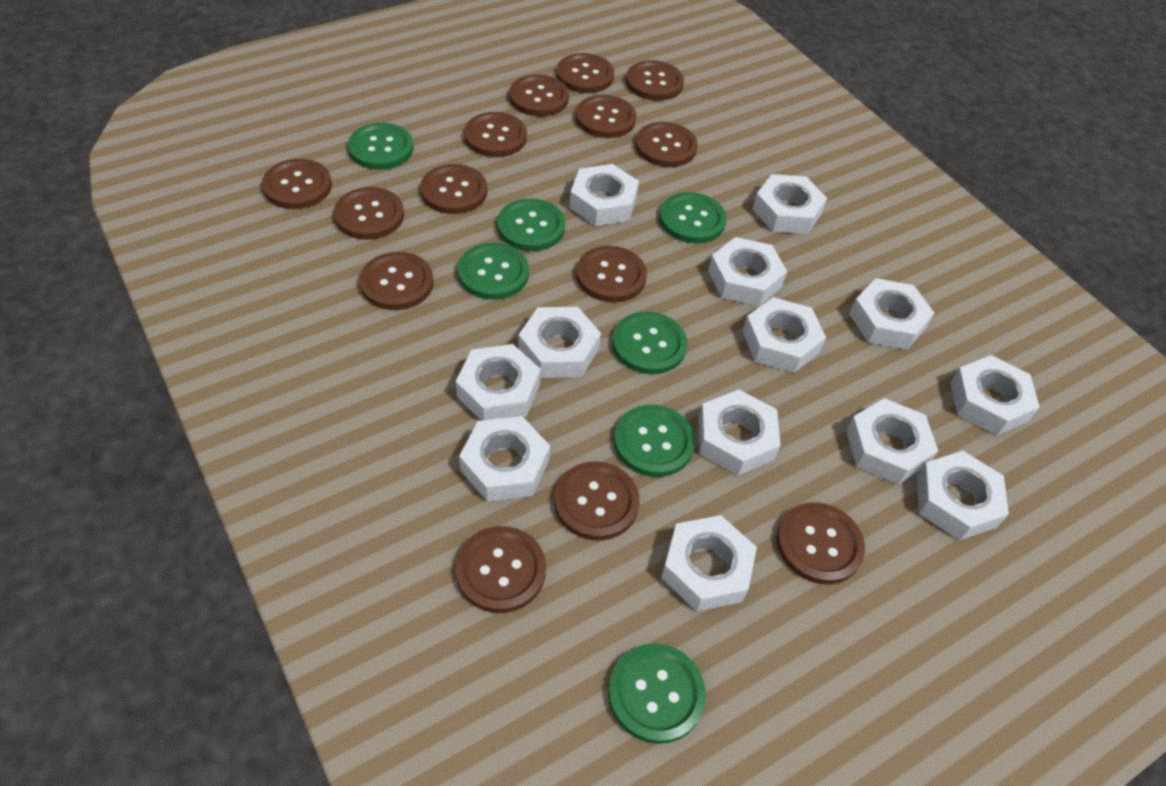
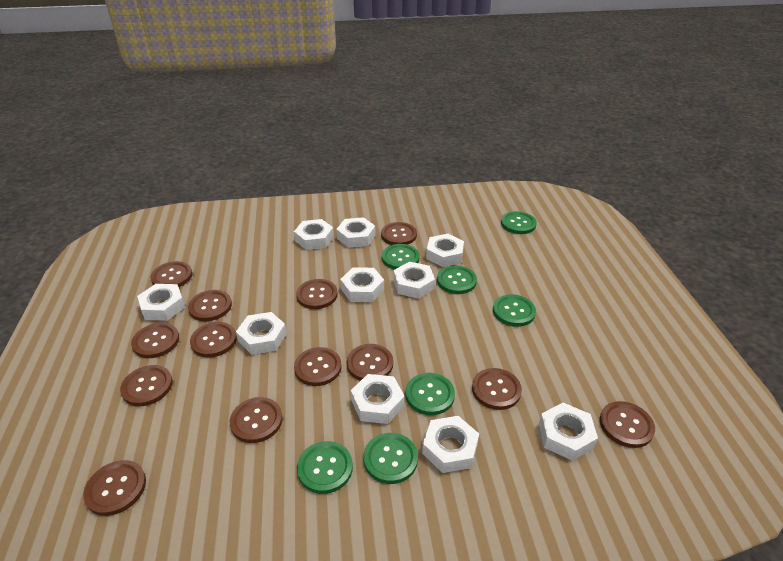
brown button: [262,159,332,209] [334,187,404,240] [359,252,434,310] [420,164,487,214] [455,526,546,613] [464,112,527,157] [509,75,569,117] [554,461,639,541] [556,53,614,93] [576,95,636,138] [576,246,647,302] [626,60,684,101] [635,122,698,167] [776,502,865,584] = 14 -> [83,460,146,516] [120,365,173,406] [131,323,179,358] [151,261,192,287] [188,290,232,321] [190,322,237,358] [230,397,283,443] [294,347,341,386] [296,279,338,309] [347,344,393,381] [381,222,417,245] [472,368,522,410] [600,401,655,448] = 13
white nut: [456,344,541,421] [459,416,550,502] [518,307,601,378] [570,164,639,226] [661,515,757,612] [699,390,781,475] [708,237,787,306] [743,297,826,373] [752,174,827,234] [846,398,938,485] [849,278,934,350] [917,451,1009,540] [950,355,1040,435] = 13 -> [137,284,185,321] [236,312,287,355] [294,219,334,250] [336,217,375,248] [340,267,384,302] [351,374,405,424] [394,262,435,299] [422,416,479,473] [426,234,464,267] [539,403,598,461] = 10

